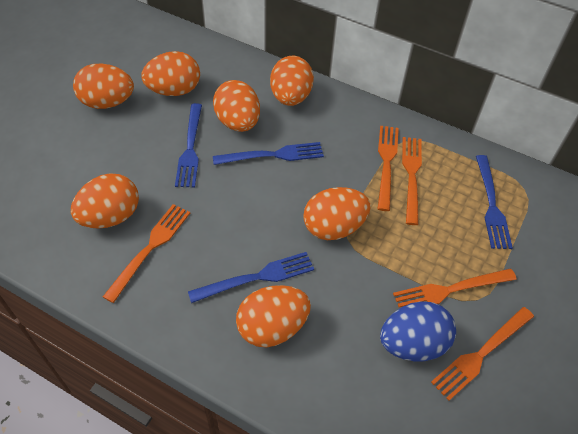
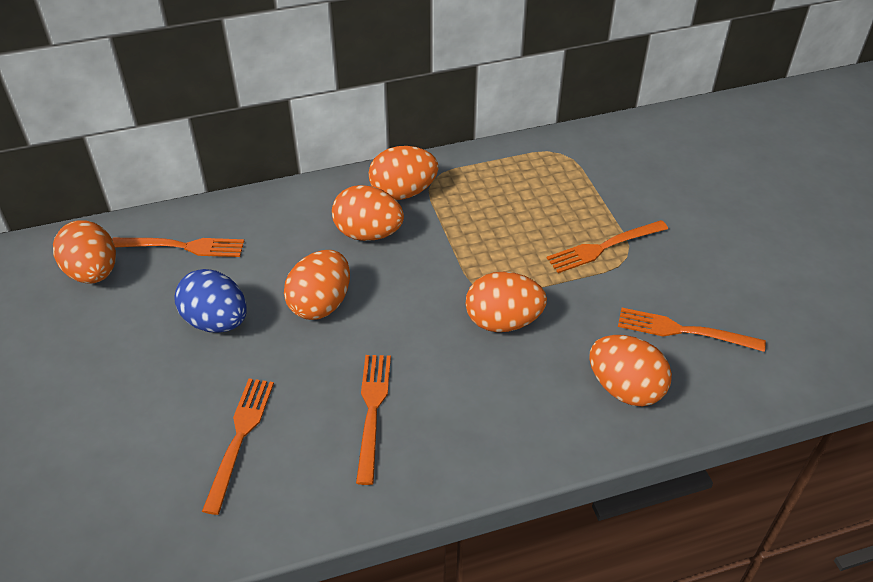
blue fork: [175,103,202,188] [188,252,314,303] [213,142,324,165] [476,155,513,249] = 4 -> none = 0
orange egg: [71,174,139,229] [73,64,134,109] [141,51,200,96] [213,80,260,132] [236,285,311,347] [270,56,314,106] [303,187,371,240] = 7 -> [53,220,116,284] [284,250,350,320] [332,185,404,241] [369,146,438,200] [466,272,547,332] [589,335,672,406] = 6

